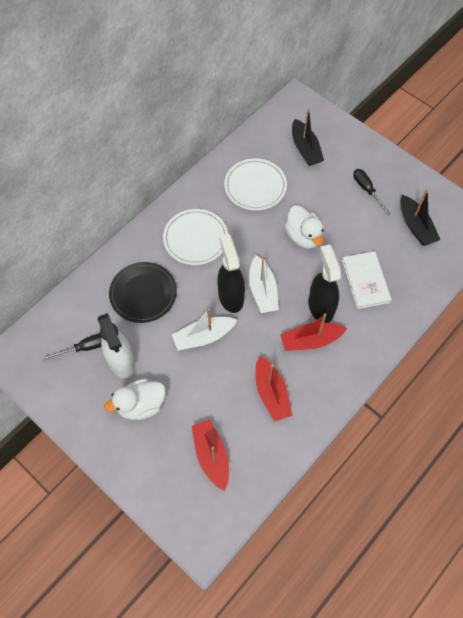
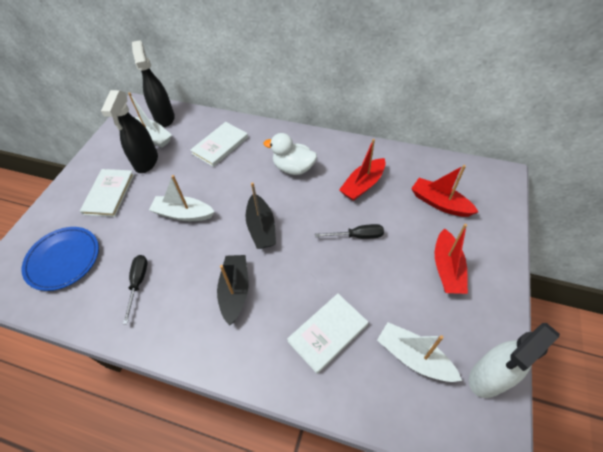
black plate: [109,262,177,323] = 1 -> none = 0
blue plate: none = 0 -> [22,227,99,291] = 1
white boat: [172,308,237,351] [249,255,279,313] = 2 -> [128,92,172,148] [149,175,215,221] [377,322,462,382] = 3
white book: [342,251,392,309] = 1 -> [80,169,134,217] [190,122,248,167] [287,293,368,374] = 3
white duck: [104,379,166,420] [284,205,324,249] = 2 -> [263,133,317,175] = 1
white plate: [163,209,228,265] [224,158,287,211] = 2 -> none = 0

